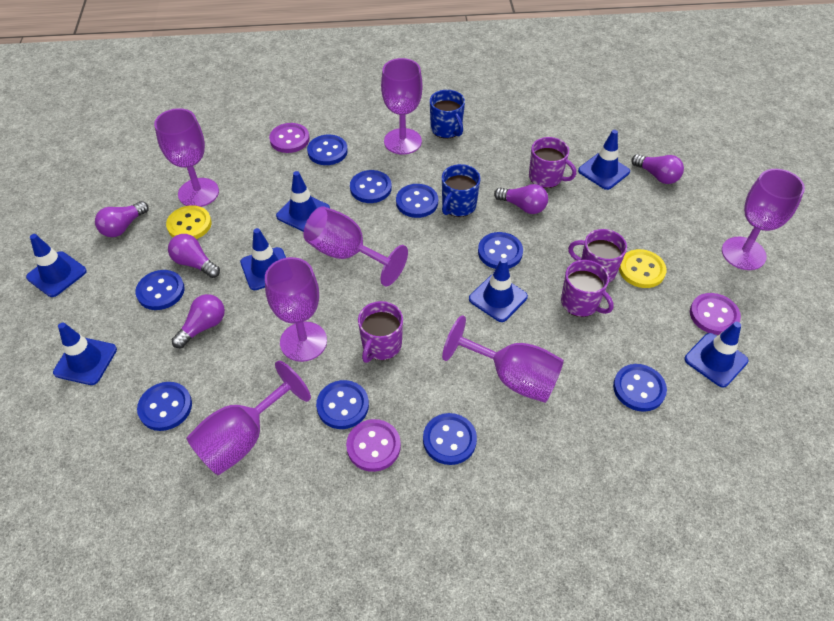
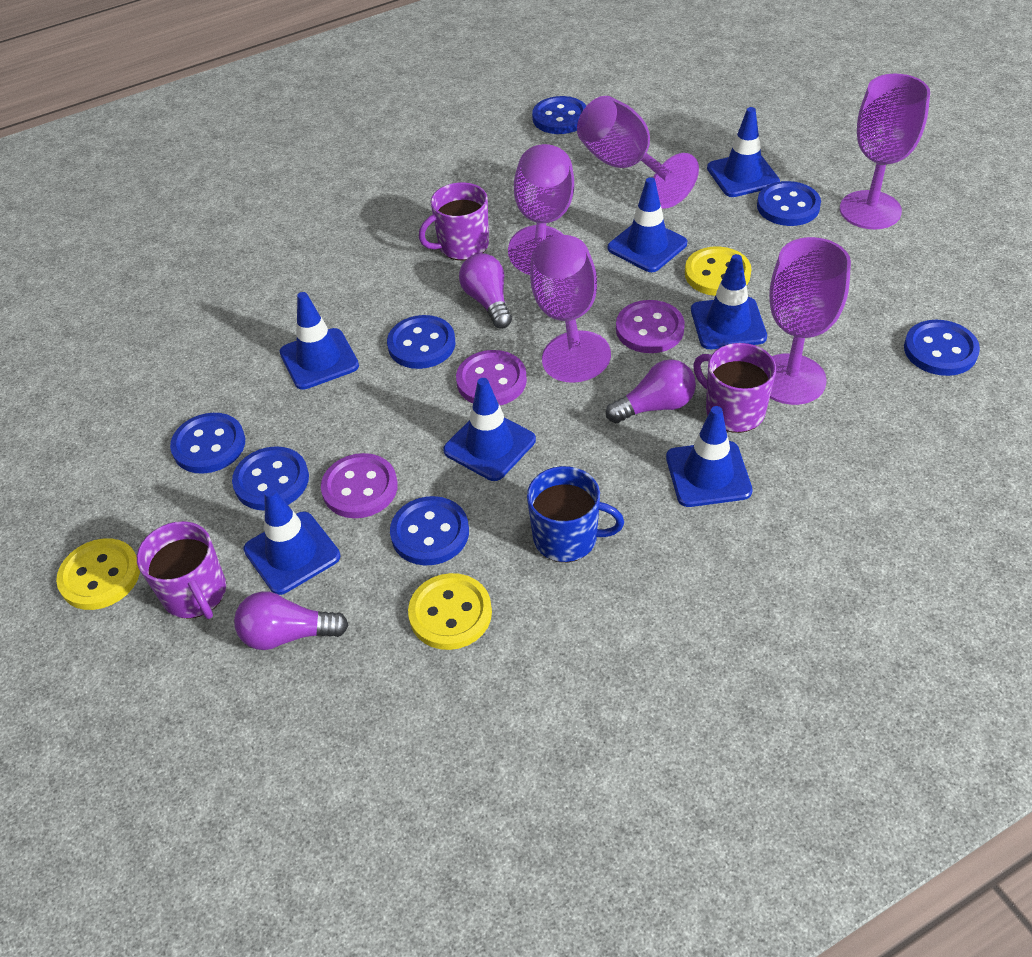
blue button: [135,270,185,310] [137,382,192,431] [307,134,348,165] [316,380,369,429] [350,170,392,203] [396,184,438,218] [423,413,477,465] [478,232,523,269] [613,364,667,412] = 9 -> [170,413,245,474] [232,446,309,511] [387,315,456,369] [390,496,469,565] [532,96,586,134] [757,181,821,226] [904,320,980,376] = 7
blue mug: [430,90,465,139] [442,164,480,217] = 2 -> [527,466,624,562] = 1
purple goblet: [154,108,219,207] [186,361,311,475] [265,257,327,362] [304,206,408,287] [381,58,422,155] [442,315,564,403] [722,169,805,270] = 7 -> [508,144,574,275] [530,235,611,383] [577,96,699,209] [769,237,851,405] [840,74,930,229] = 5
purple light bulb: [95,201,148,237] [168,234,220,278] [172,294,225,348] [494,184,548,214] [631,154,684,184] = 5 -> [234,592,349,650] [459,253,512,328] [606,359,696,423] = 3
purple mug: [358,301,403,363] [529,137,576,188] [561,260,614,317] [568,229,627,282] = 4 -> [137,521,226,619] [419,182,489,260] [693,343,776,433] = 3
yellow button: [166,205,212,239] [619,249,667,288] = 2 -> [56,538,140,610] [408,573,492,650] [685,247,752,296] = 3

